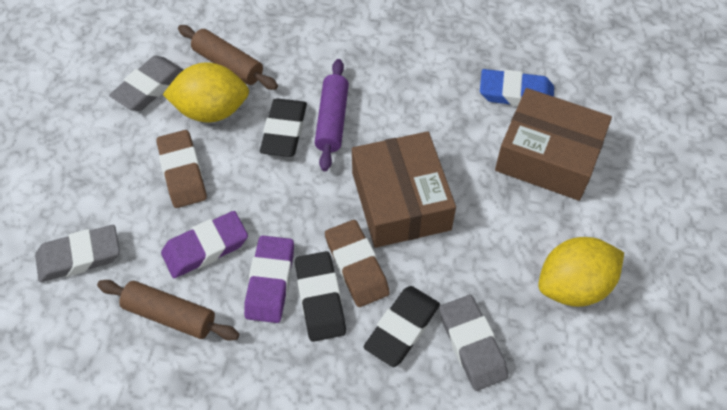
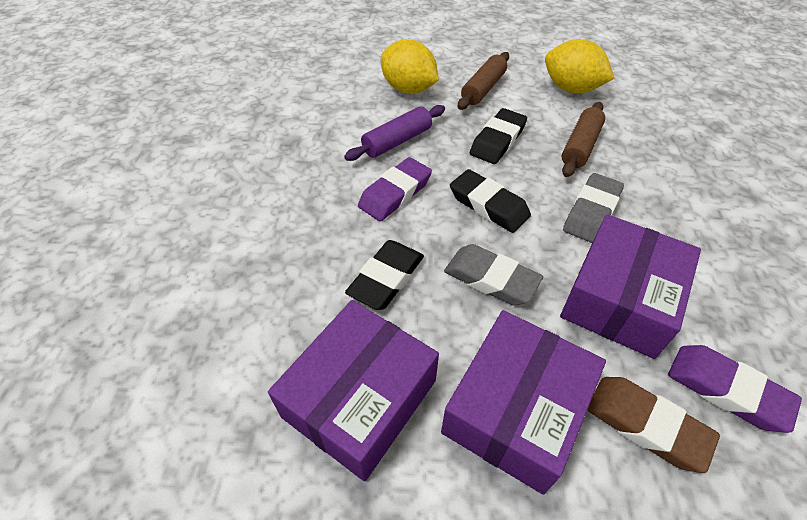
blue eraser: [480,69,554,107] = 1 -> none = 0
brown box: [352,131,456,248] [495,88,612,201] = 2 -> none = 0
brown eraser: [156,130,207,208] [325,220,390,307] = 2 -> [587,377,720,473] = 1
grey eraser: [35,225,120,282] [109,56,184,111] [439,295,508,391] = 3 -> [444,244,543,305] [563,173,624,243] = 2
purple box: none = 0 -> [268,300,439,481] [441,310,606,494] [560,214,701,359] = 3

